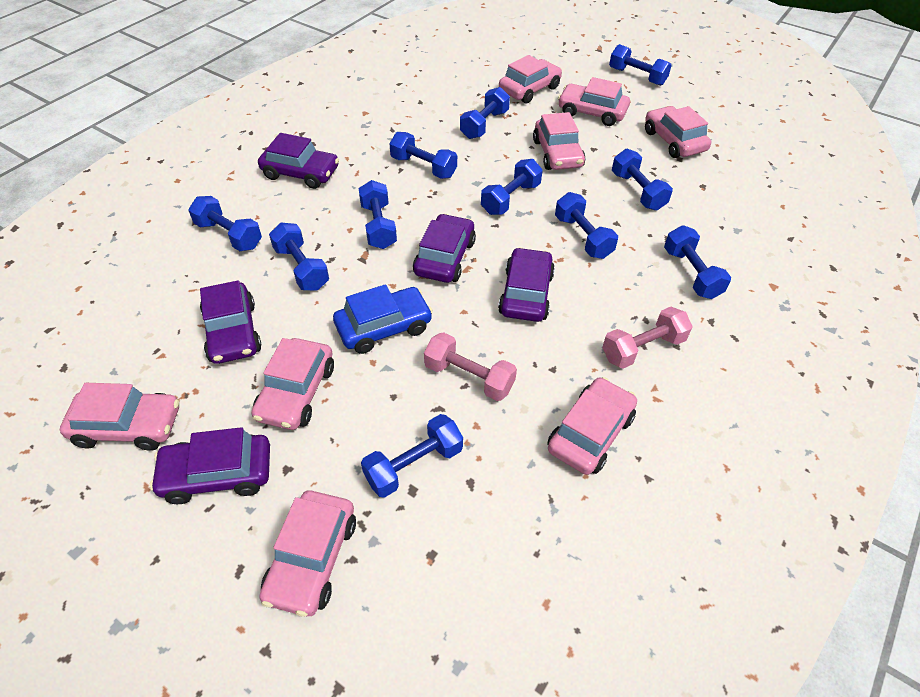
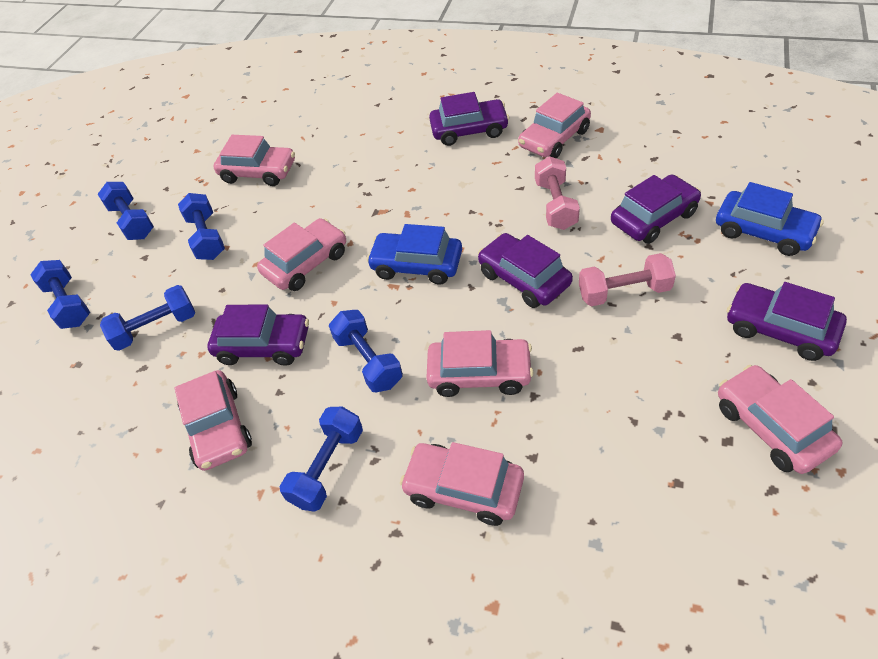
blue car: [333,284,433,354] = 1 -> [367,224,462,285] [716,182,824,256] = 2
blue dumbbell: [188,196,262,251] [269,223,329,290] [358,180,397,249] [361,414,463,498] [389,132,457,179] [460,87,510,139] [481,159,543,215] [555,192,618,259] [609,44,672,86] [612,149,673,211] [664,225,731,299] = 11 -> [30,260,90,329] [98,182,154,240] [100,285,195,351] [178,193,225,260] [280,407,363,512] [329,310,403,392] = 6
pink car: [60,383,179,451] [251,338,334,430] [259,491,356,617] [499,55,562,104] [533,112,586,170] [547,377,637,475] [558,77,630,126] [645,106,711,158] = 8 -> [175,370,252,471] [213,135,295,186] [257,218,346,291] [400,442,524,526] [426,330,534,397] [518,93,591,159] [718,365,843,474] = 7

